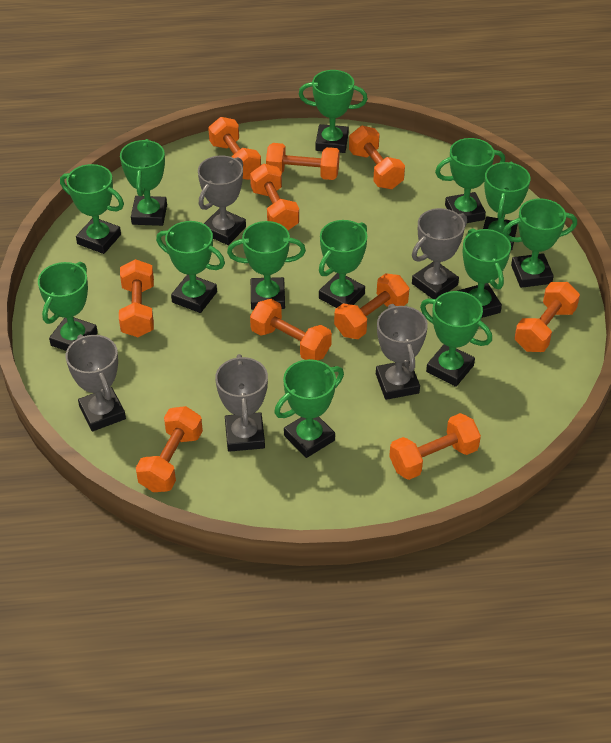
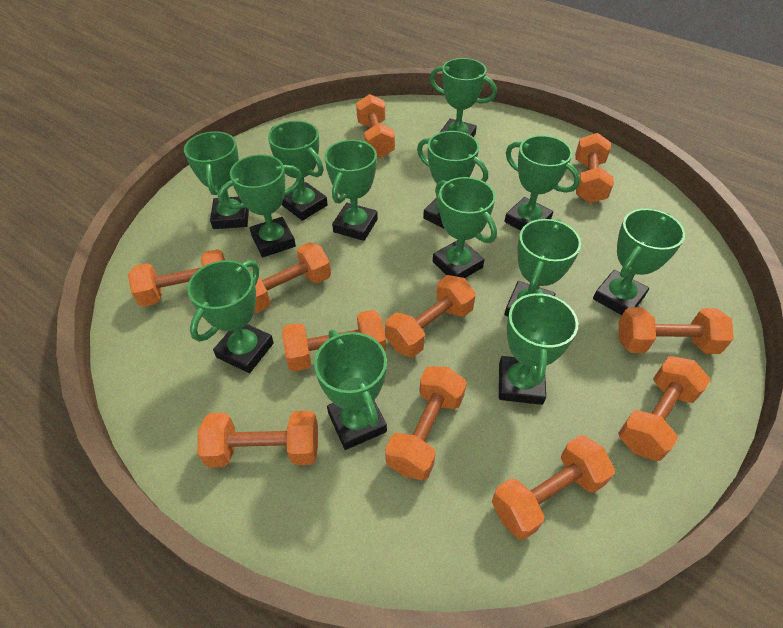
grey trophy: [66,334,126,432] [198,156,246,245] [215,354,268,452] [376,304,428,400] [412,208,467,299] = 5 -> none = 0
orange dumbbell: [119,259,154,337] [136,406,203,492] [208,117,261,180] [250,164,299,230] [250,299,332,360] [266,143,340,180] [334,273,409,339] [349,126,405,189] [389,413,481,480] [514,282,580,352] = 10 -> [128,249,225,307] [197,411,318,467] [251,242,331,313] [282,310,386,371] [356,94,395,158] [385,275,476,357] [385,366,467,480] [492,435,615,540] [575,133,614,203] [618,307,734,354] [618,356,710,461] = 11

